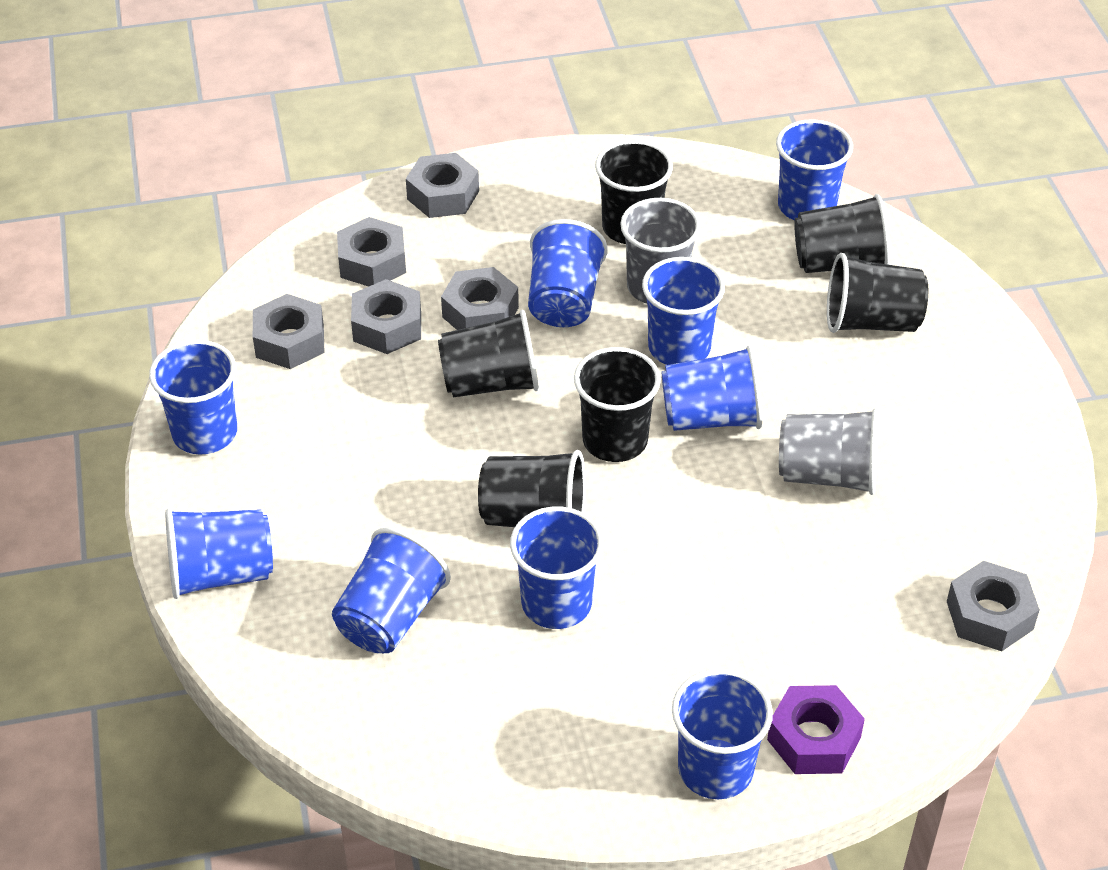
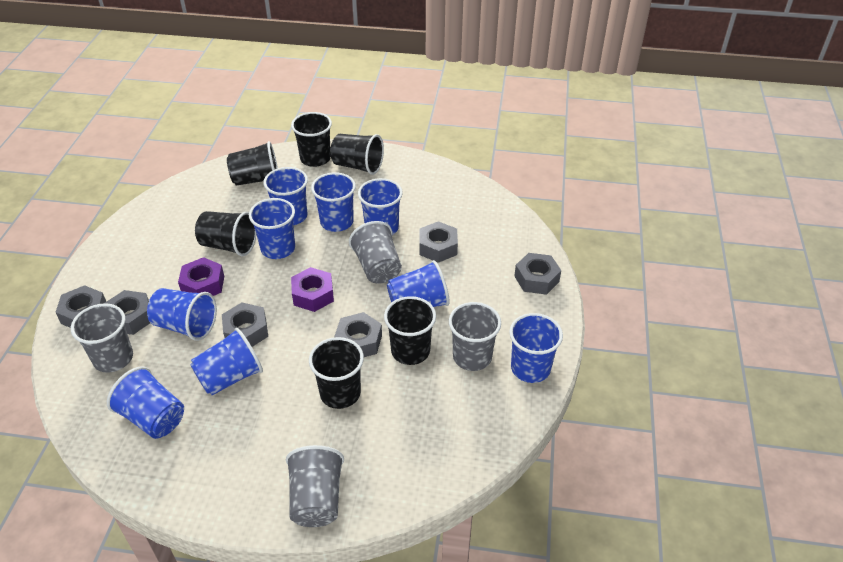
grey cup: [620,198,701,303] [779,408,879,495] = 2 -> [71,303,133,373] [286,445,344,527] [349,221,402,283] [449,302,501,371] = 4
purple nut: [767,685,865,774] = 1 -> [178,257,224,296] [291,267,334,312] = 2

